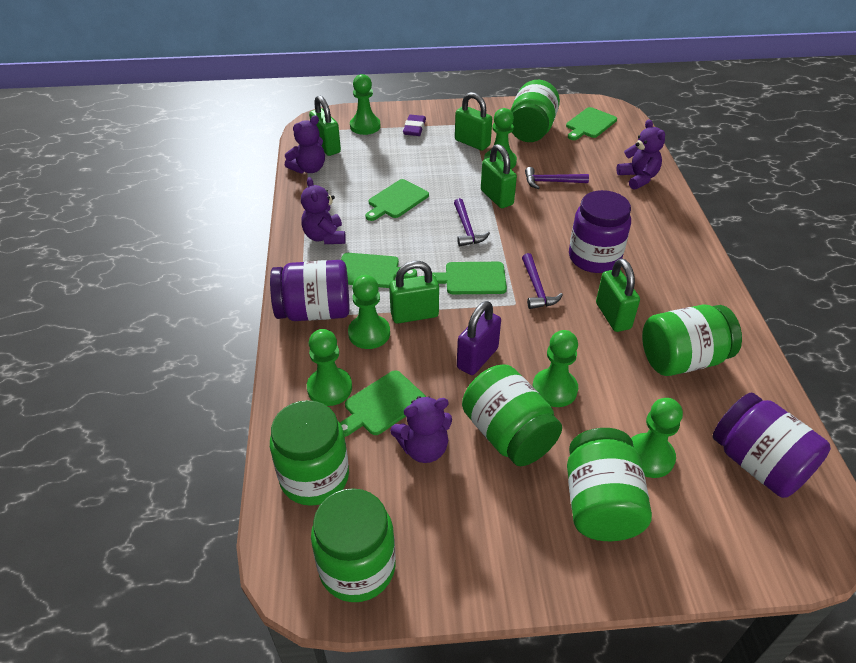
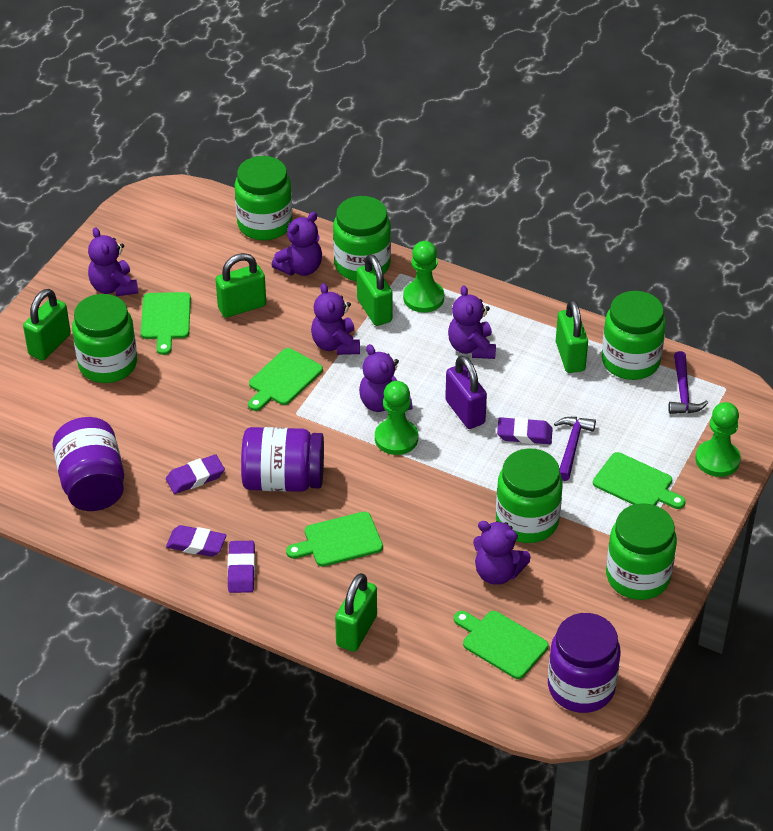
green pawn: [307,329,352,406] [348,275,390,349] [350,74,381,135] [484,108,517,169] [532,330,578,407] [631,398,683,478] = 6 -> [375,381,418,455] [403,241,444,313] [695,402,741,477] = 3
purple eraser: [403,115,426,136] = 1 -> [166,454,225,494] [166,525,227,557] [228,541,255,593] [497,417,553,444] = 4
purple hammer: [454,198,490,246] [522,253,563,309] [525,167,589,189] = 3 -> [554,417,596,481] [668,351,708,414] = 2
purple teddy bear: [285,115,325,173] [301,177,346,244] [390,396,452,463] [616,119,665,190] = 4 -> [88,227,138,296] [271,212,322,276] [311,283,360,355] [359,344,413,412] [448,285,496,359] [473,521,531,585] = 6

